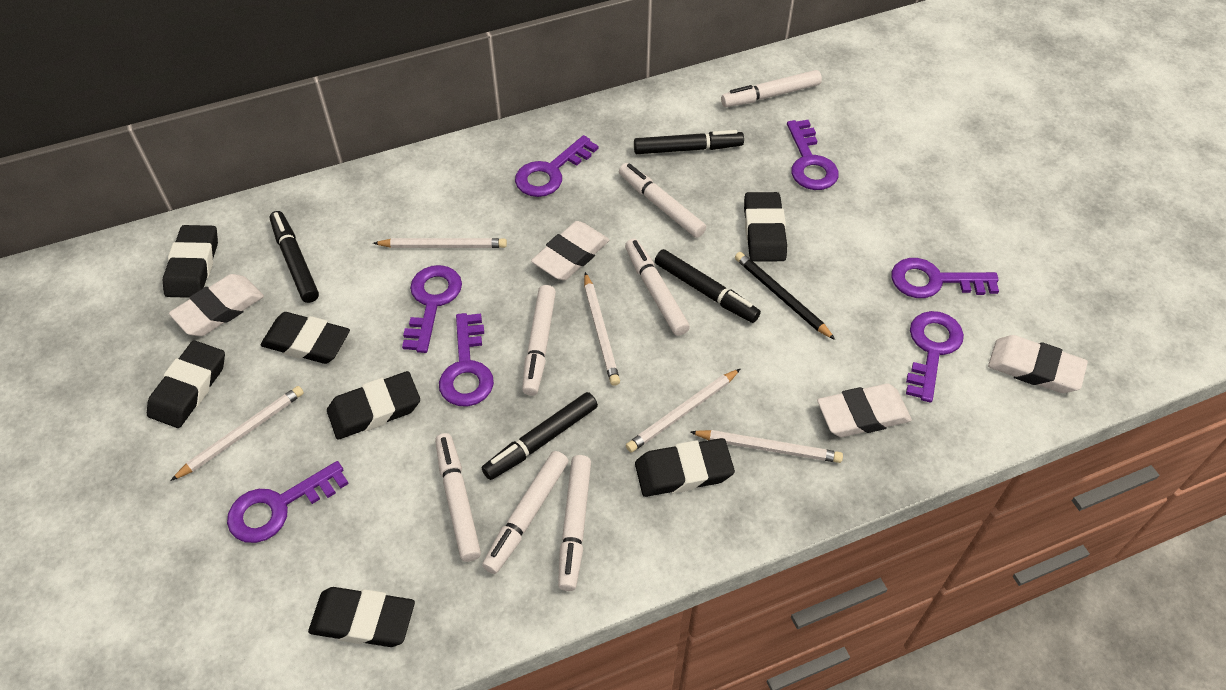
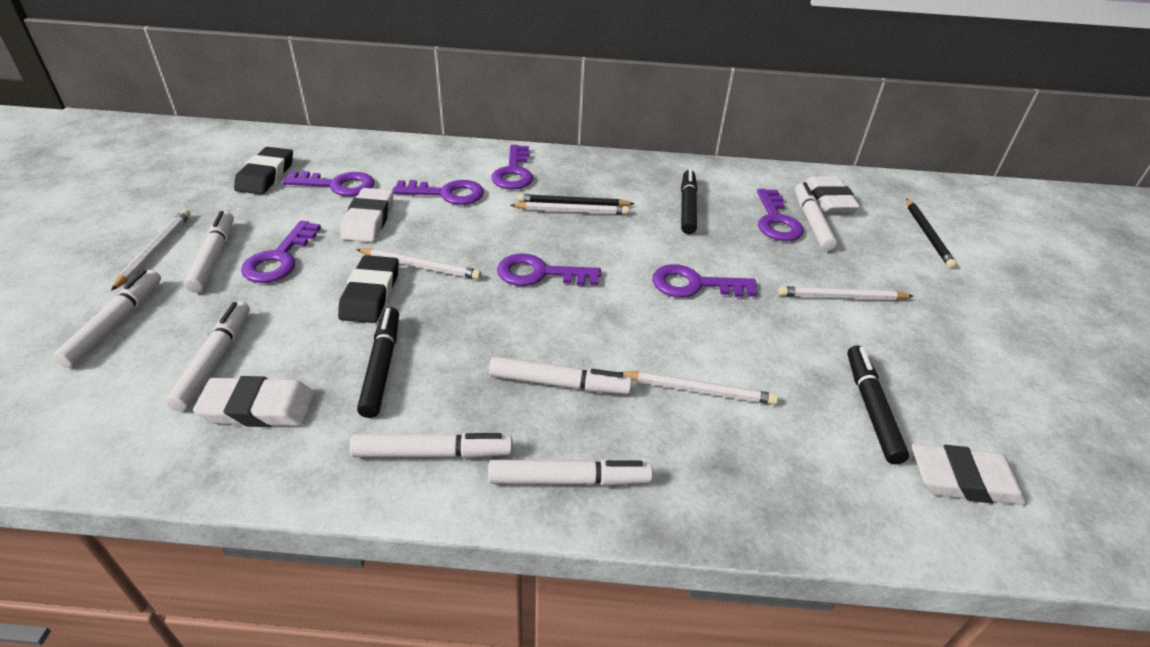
black eraser: [147,340,225,428] [163,225,218,298] [261,312,350,364] [308,587,415,647] [327,371,420,440] [635,438,735,497] [744,192,787,262] = 7 -> [234,147,293,194] [338,255,399,323] = 2
black marker: [270,211,319,303] [482,392,598,480] [634,130,744,154] [655,249,761,323] = 4 -> [357,307,399,418] [681,169,697,234] [847,346,909,464] = 3
black pencil: [735,252,835,340] = 1 -> [517,194,634,207] [906,198,957,269] = 2

